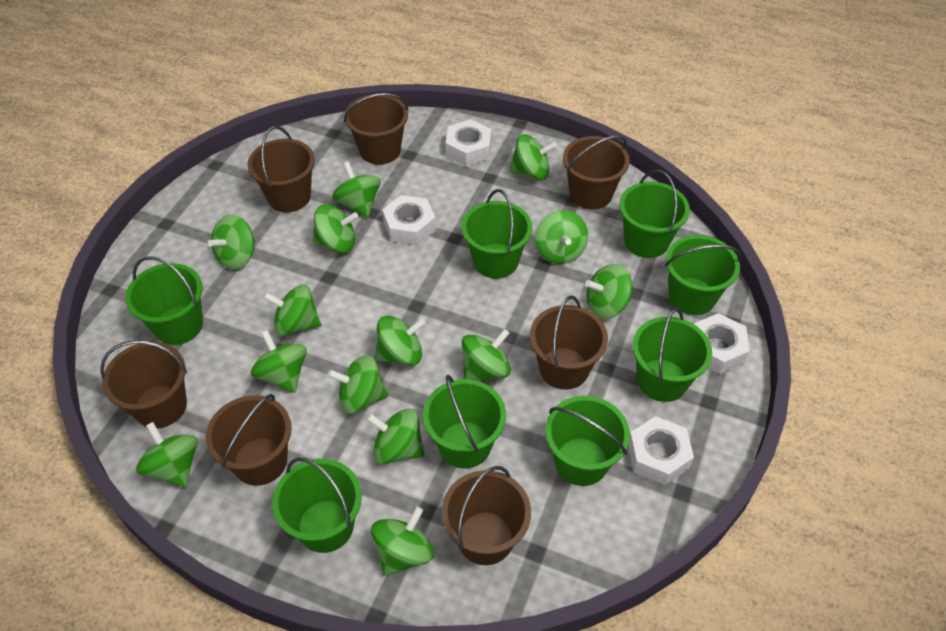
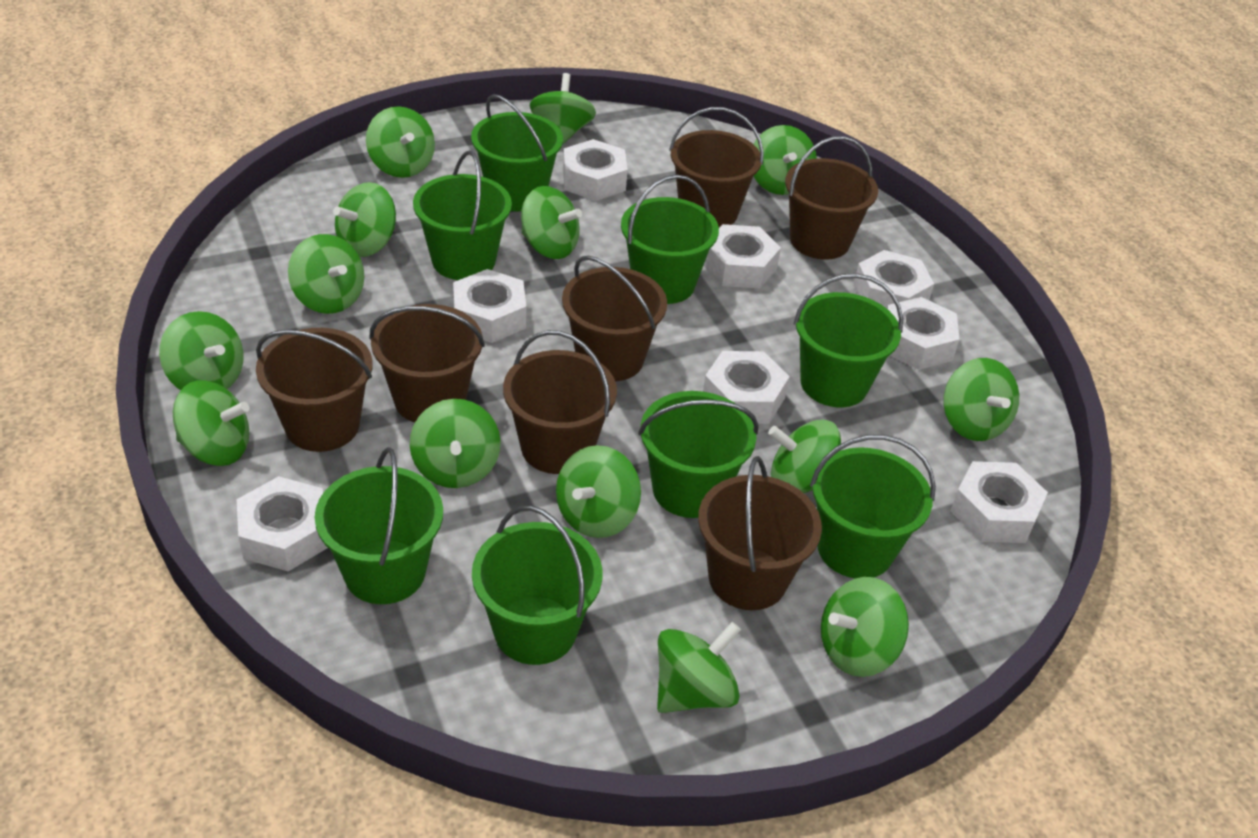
white nut: [382,195,436,245] [446,119,491,167] [628,416,694,485] [694,313,750,374] = 4 -> [237,476,328,572] [453,269,526,343] [563,139,628,201] [703,224,781,288] [703,351,790,424] [853,250,934,308] [887,297,960,370] [950,461,1048,543] = 8

